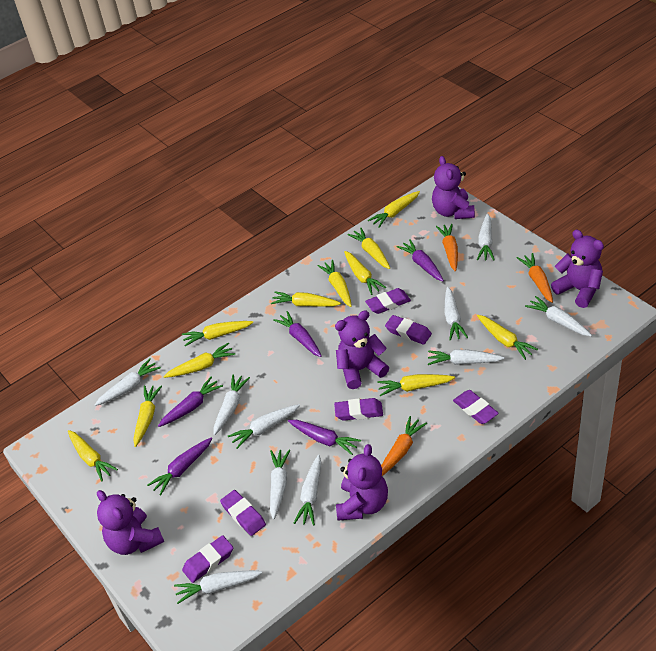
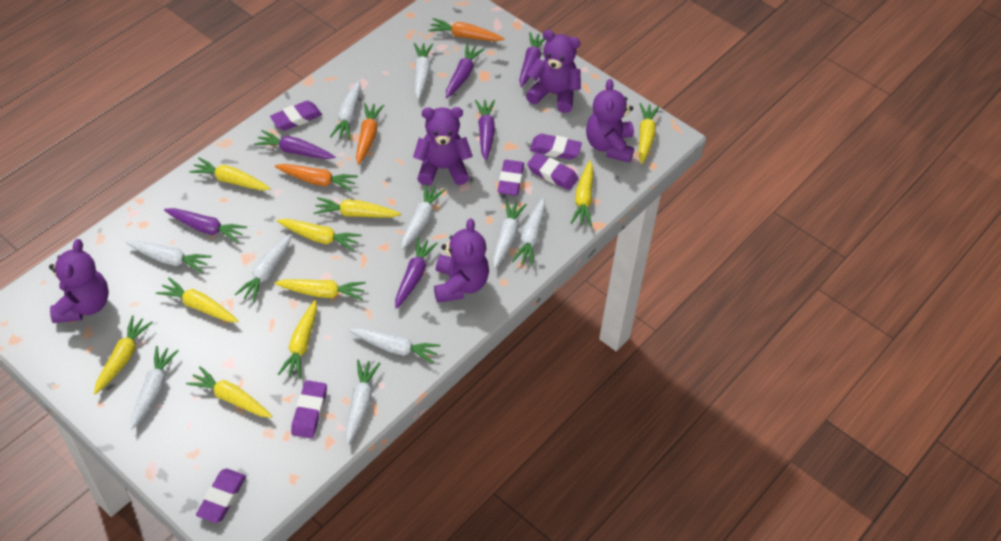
purple carrot: [147,437,212,496] [158,377,223,427] [273,311,322,357] [288,420,361,455] [397,239,444,281] = 5 -> [164,208,247,243] [254,130,335,159] [395,237,438,309] [446,44,484,98] [475,100,495,161] [519,32,545,87] = 6
yellow carrot: [68,430,118,482] [133,385,162,447] [163,343,235,378] [182,321,253,346] [271,291,341,307] [317,260,352,307] [344,251,386,295] [347,228,390,269] [368,191,420,228] [377,374,455,396] [477,315,538,360] = 11 -> [94,315,153,394] [156,277,239,323] [186,366,272,418] [189,158,271,190] [274,279,366,300] [277,219,362,251] [278,300,317,379] [314,197,401,218] [571,161,593,226] [639,103,660,164] = 10

